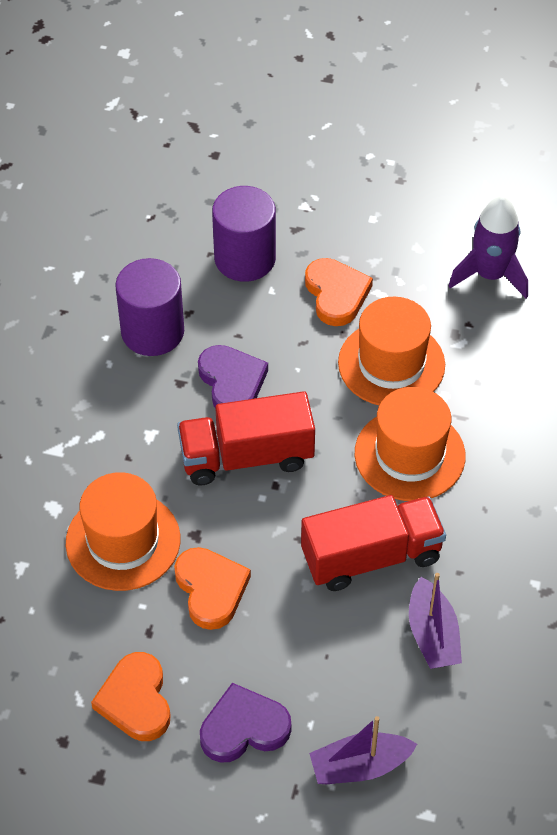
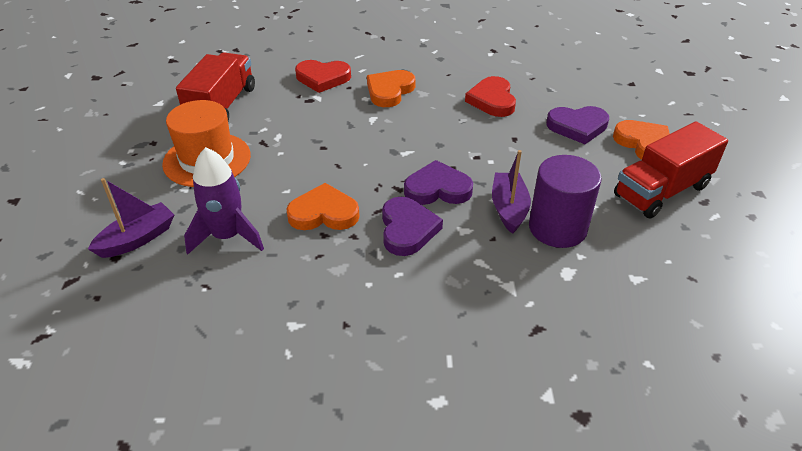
orange hat: [66,472,180,591] [338,297,445,405] [355,387,466,501] = 3 -> [162,100,251,187] = 1
purple cylinder: [115,258,184,356] [212,186,276,282] = 2 -> [529,155,602,248] = 1
purple heart: [198,345,268,407] [200,683,291,763] = 2 -> [382,197,443,256] [404,160,473,205] [546,106,609,144] = 3
red heart: none = 0 -> [295,60,351,93] [465,76,516,117] = 2

